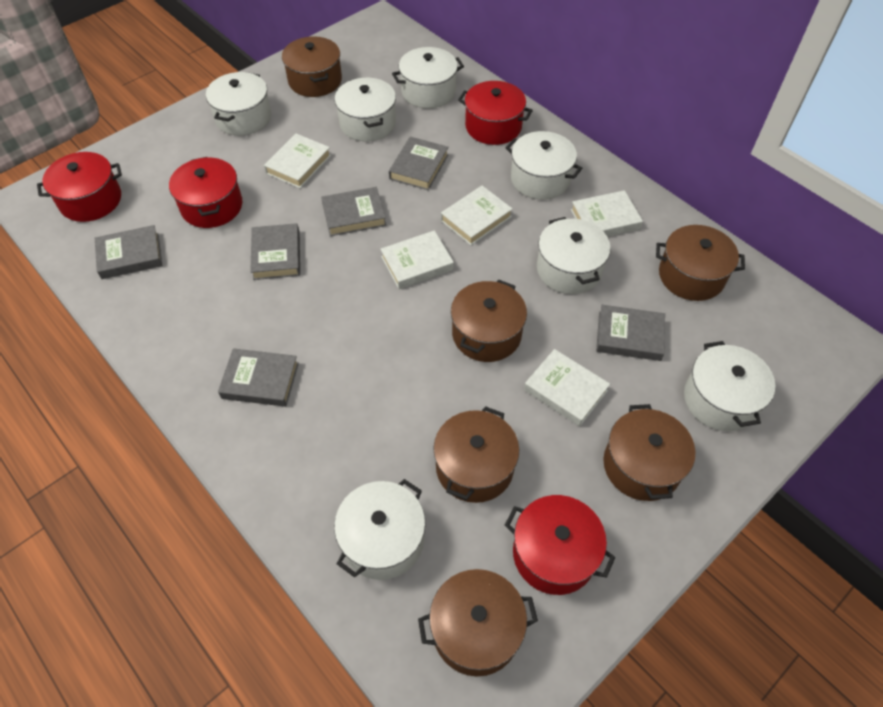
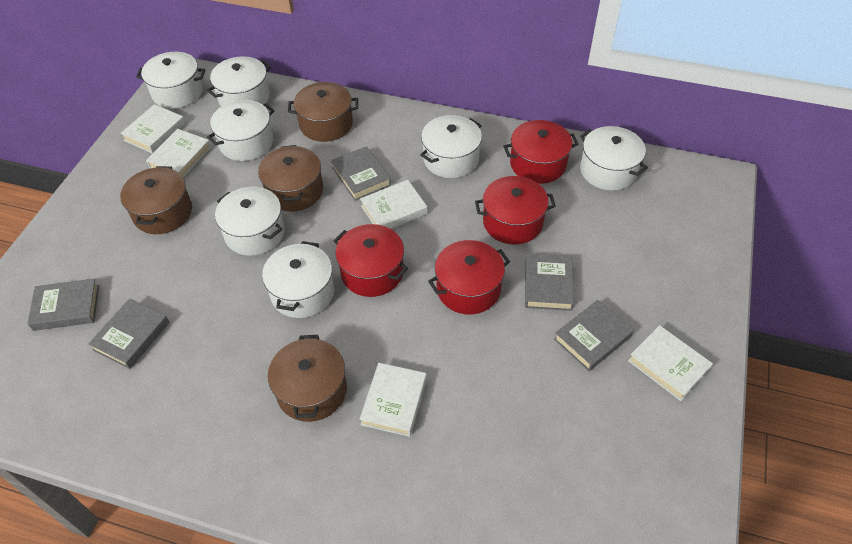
brown pot: [282,36,342,97] [418,569,538,676] [433,406,519,503] [451,280,527,362] [603,404,696,501] [656,225,745,301] = 6 -> [120,166,192,234] [258,145,323,212] [268,335,347,422] [288,82,358,142] = 4
grey book: [95,225,162,279] [218,348,299,407] [250,223,300,280] [321,187,386,236] [389,137,448,190] [596,305,665,361] = 6 -> [27,279,99,331] [88,298,169,369] [331,146,391,201] [525,254,574,311] [554,300,634,371] = 5

